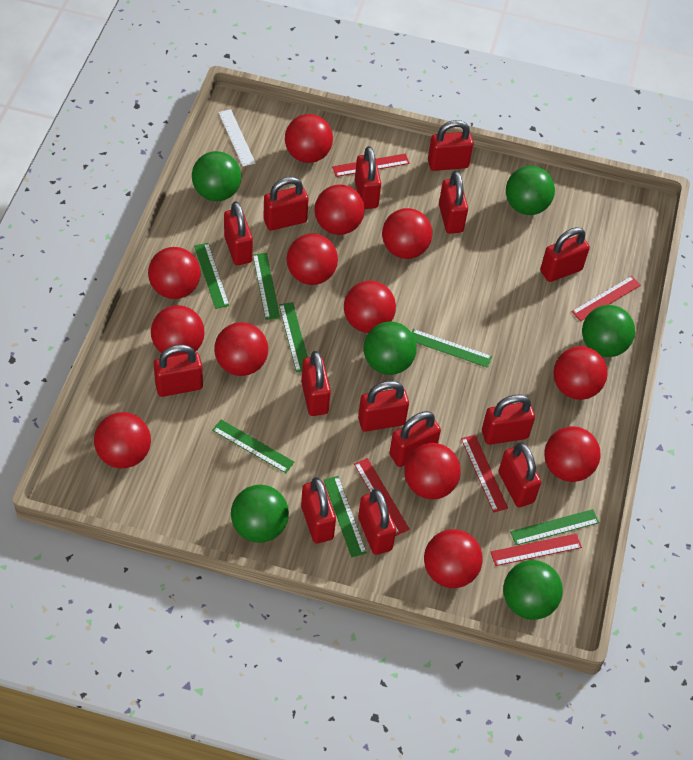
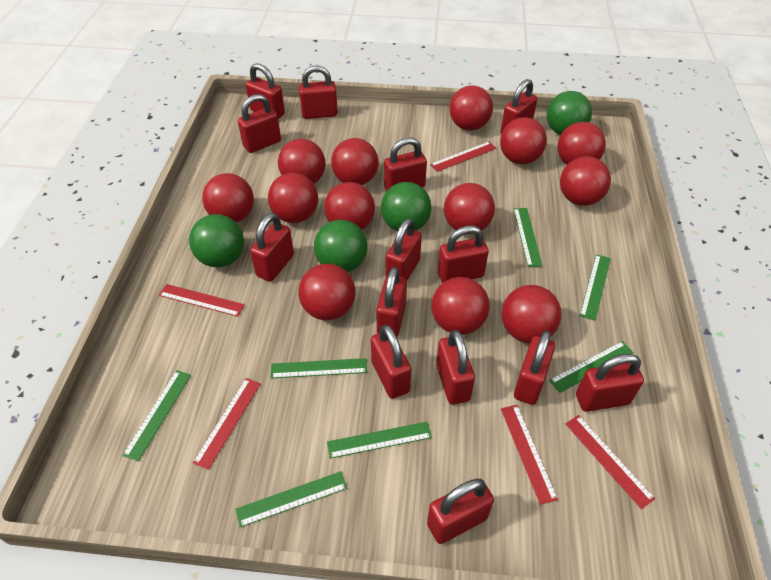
green ball: [192,151,241,201] [231,485,289,543] [363,321,417,375] [503,560,563,620] [506,166,555,215] [582,305,635,357] = 6 -> [189,214,244,267] [314,220,367,272] [381,182,431,231] [547,91,592,135] = 4
white ruler: [218,109,256,166] = 1 -> none = 0

